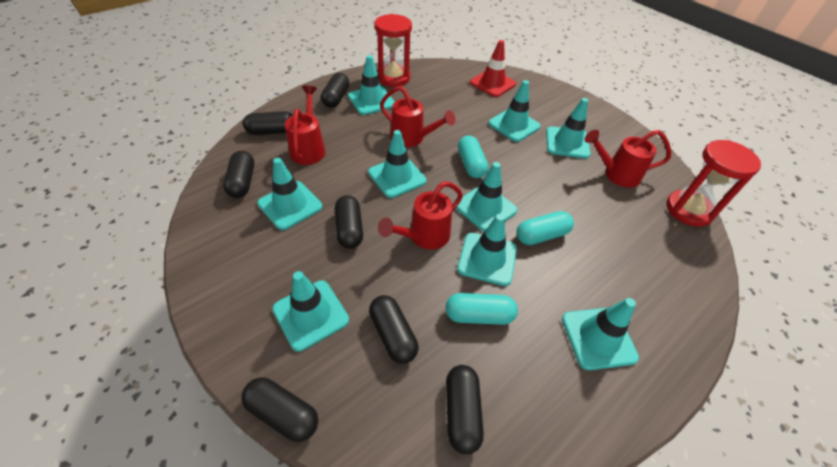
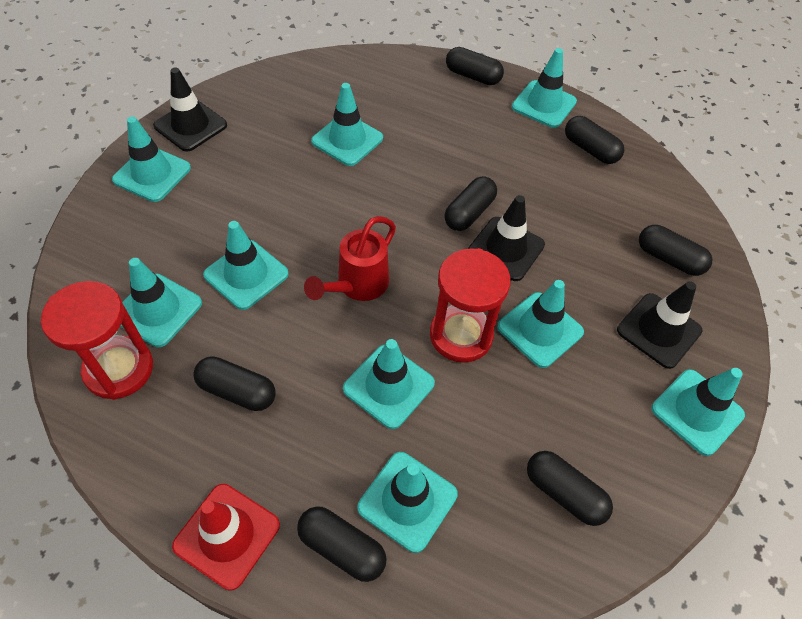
black traffic cone: none = 0 -> [153,67,227,152] [468,195,545,281] [617,281,703,369] = 3
red watering can: [285,85,326,165] [378,182,463,250] [380,86,455,147] [584,130,671,188] = 4 -> [304,216,396,301] = 1
turquoise capsule: [446,293,518,325] [458,135,488,178] [516,211,574,245] = 3 -> none = 0

